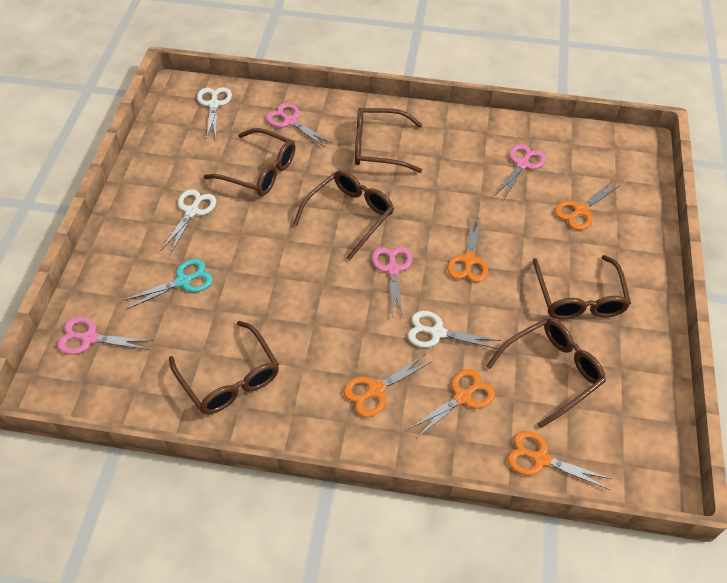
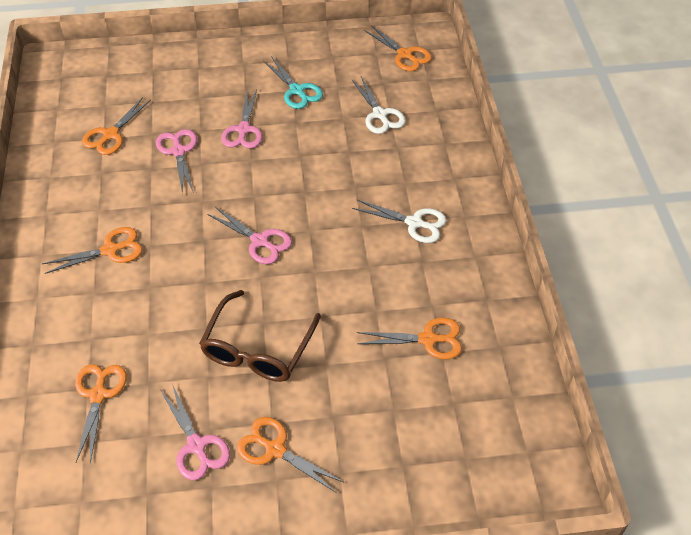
brown glasses: [169,321,279,414] [203,128,296,196] [293,170,394,260] [355,108,422,173] [486,318,606,429] [533,255,631,320] = 6 -> [199,290,321,382] = 1
orange scissors: [343,354,433,417] [409,369,495,438] [447,217,488,282] [508,431,611,489] [555,180,621,230] = 5 -> [42,227,142,274] [75,364,127,463] [82,97,151,155] [237,417,345,493] [357,317,462,360] [364,25,432,71] = 6
white scissors: [161,189,216,254] [197,87,232,140] [407,311,501,349] = 3 -> [352,77,406,134] [352,199,447,243] = 2

